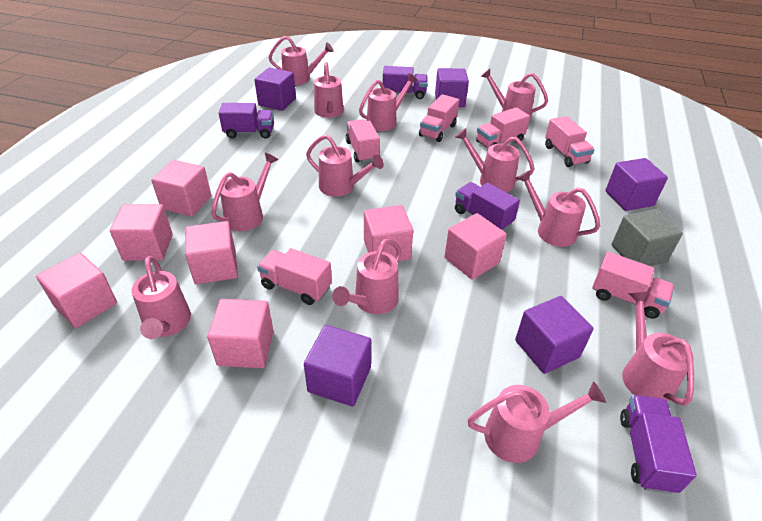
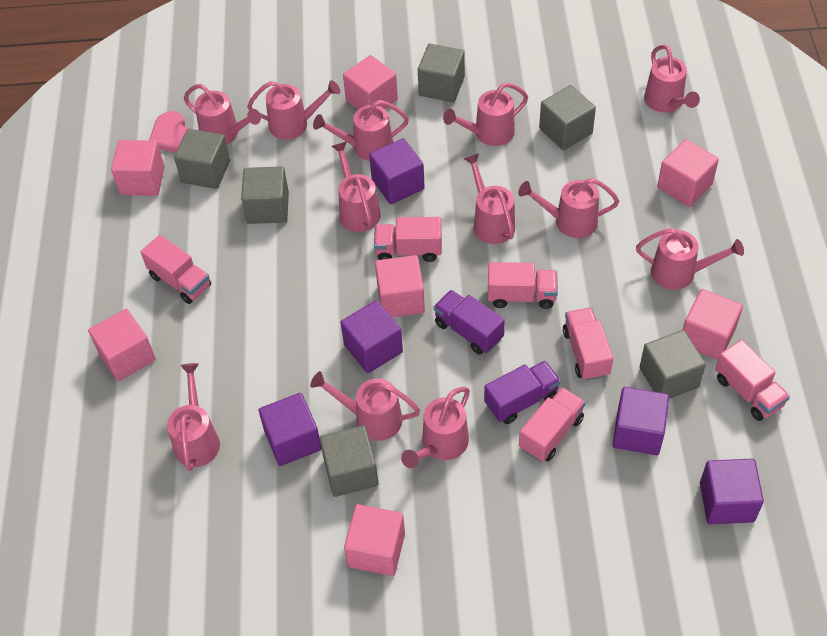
grey cube: [612,209,683,266] = 1 -> [174,129,230,189] [241,166,289,224] [320,425,379,497] [418,44,465,102] [539,85,596,150] [640,330,706,399] = 6
pink heart: none = 0 -> [149,111,190,153] = 1
purple truck: [219,103,274,139] [383,66,428,99] [455,182,520,231] [620,395,697,494] = 4 -> [434,290,505,355] [484,361,561,424] = 2

